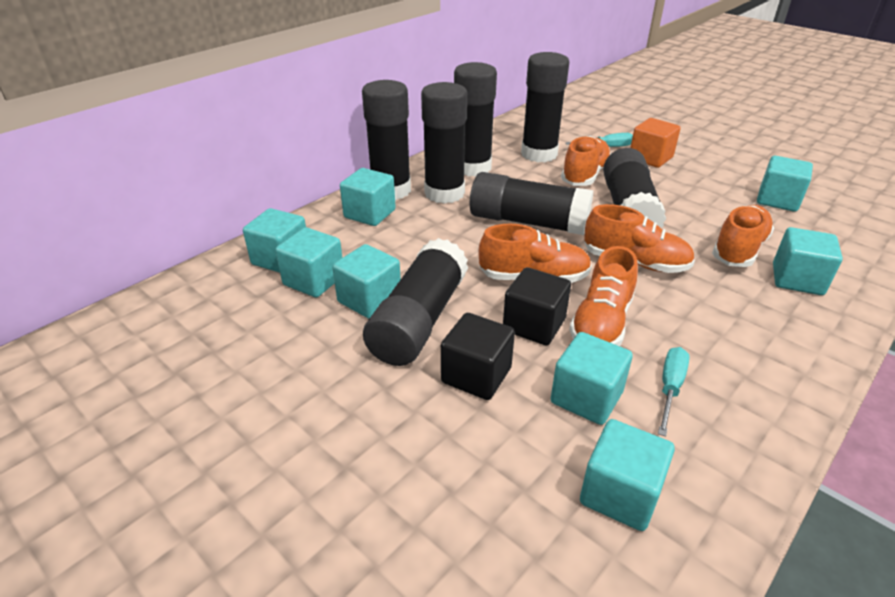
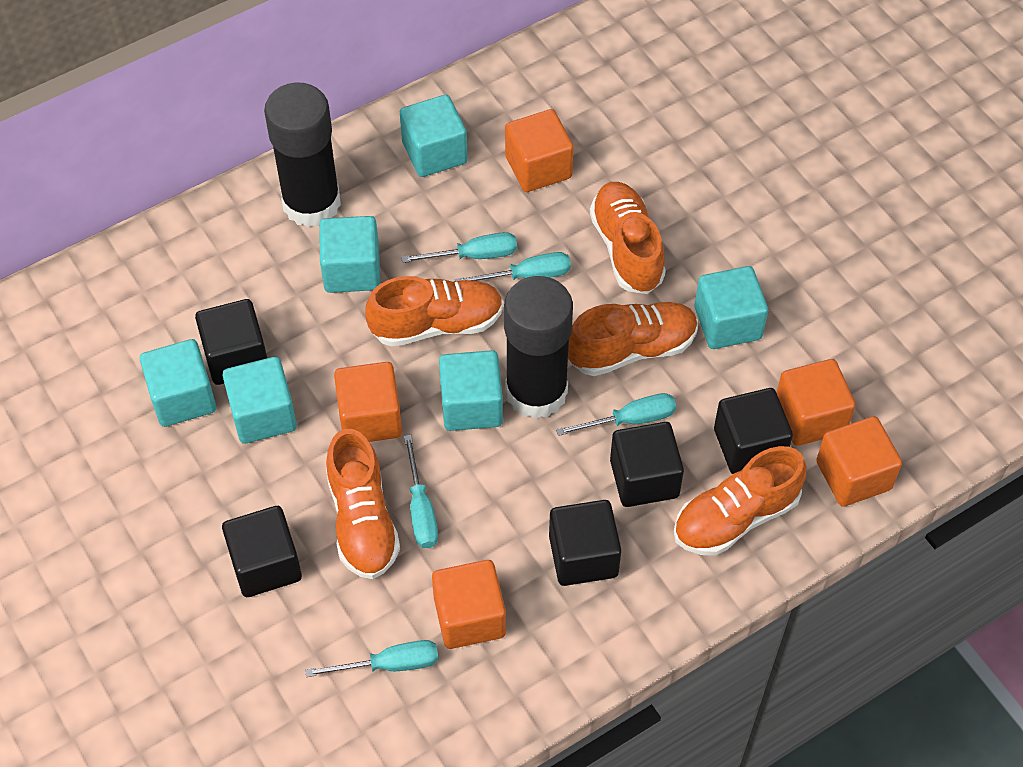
black cube: [441,313,515,400] [503,267,571,345] = 2 -> [195,299,267,385] [222,506,302,597] [549,500,621,586] [610,422,684,507] [714,388,793,474] = 5
black glue stick: [362,80,411,200] [363,238,468,366] [421,82,467,204] [454,62,497,177] [470,172,593,235] [521,52,569,162] [603,148,666,228] = 7 -> [264,82,341,228] [504,276,573,419] = 2
orange cube: [630,118,681,168] = 1 -> [334,362,402,442] [432,560,506,649] [505,109,574,192] [777,359,856,446] [816,416,902,507] = 5
turquoise cube: [243,208,306,273] [275,227,342,297] [332,244,401,319] [340,168,396,226] [551,332,633,425] [580,419,675,531] [757,156,813,212] [773,227,843,295] = 8 -> [140,339,216,427] [222,357,297,443] [319,216,380,293] [400,94,468,177] [439,350,503,431] [695,266,768,349] = 6
turquoise screwdriver: [565,133,633,147] [658,347,690,437] = 2 -> [305,640,439,677] [401,232,517,263] [404,435,438,548] [455,252,571,281] [556,393,676,436] = 5

